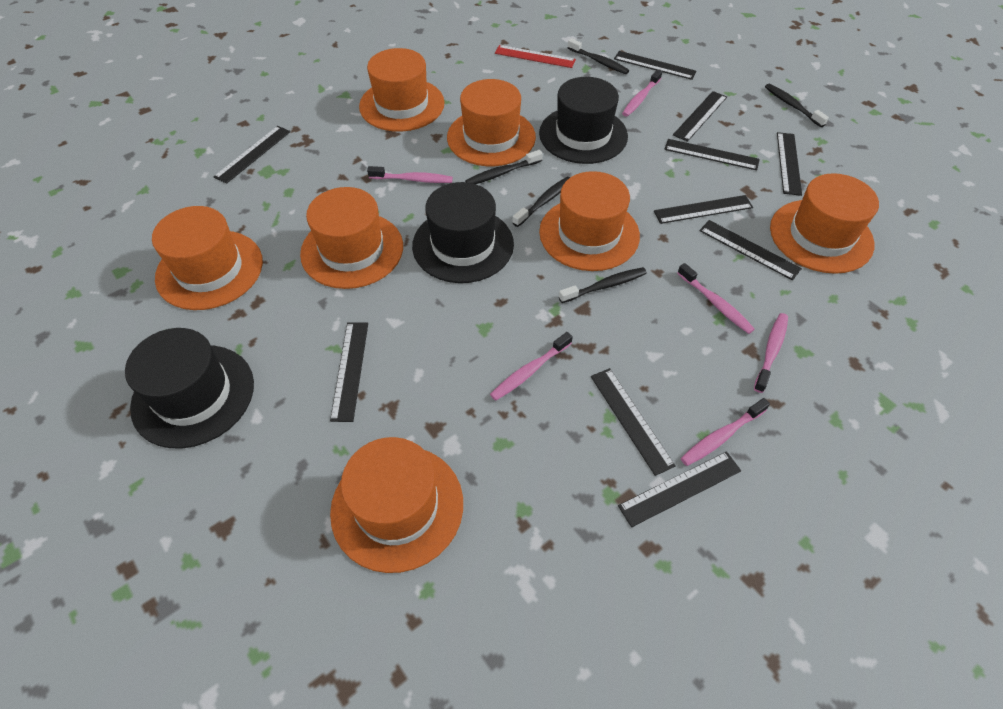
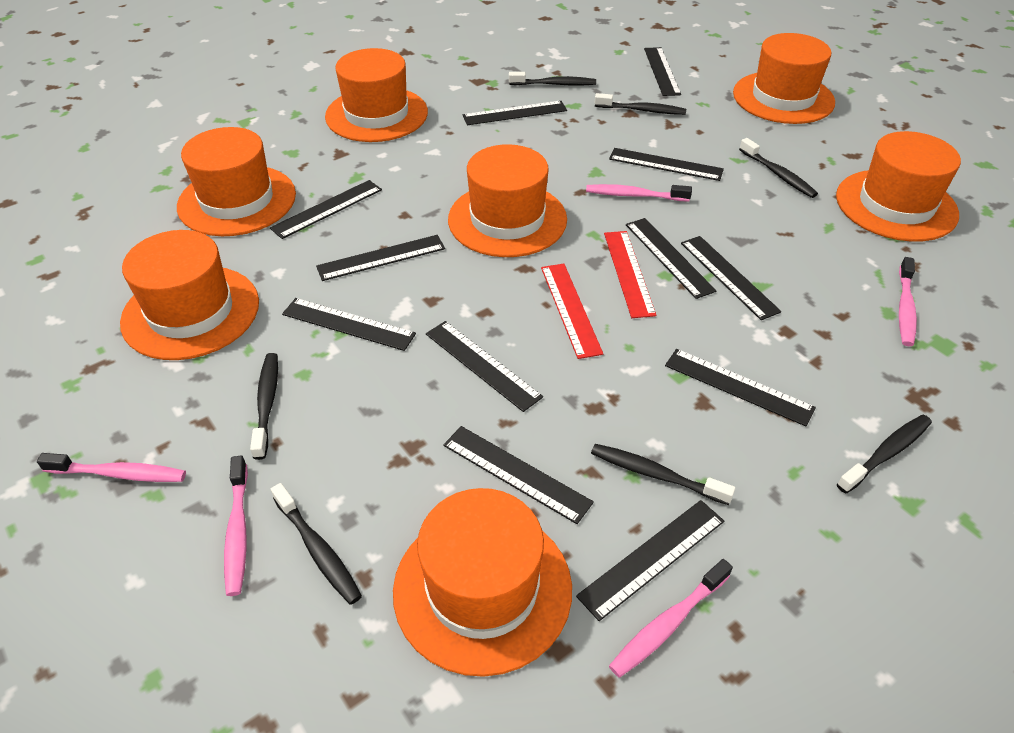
black hat: [125,328,254,448] [412,182,514,283] [539,77,628,164] = 3 -> none = 0
black ruler: [214,126,290,184] [330,322,368,422] [591,368,676,476] [614,51,697,80] [618,451,741,527] [654,195,753,224] [664,139,760,170] [673,91,727,142] [699,220,802,280] [777,132,802,196] = 10 -> [270,180,382,239] [282,298,416,351] [316,235,445,281] [426,321,543,412] [443,426,594,524] [463,101,567,125] [576,500,724,621] [609,148,724,181] [626,218,717,299] [644,47,681,96] [665,349,816,426] [681,236,781,320] = 12
black toothbrush: [465,150,543,184] [512,177,570,227] [559,267,647,303] [567,38,629,74] [765,83,829,127] = 5 -> [250,353,278,460] [271,483,362,605] [509,72,596,85] [591,444,735,505] [595,93,686,115] [739,138,818,198] [837,415,932,493] = 7
pink toothbrush: [367,166,453,183] [490,332,573,401] [622,69,663,117] [677,263,755,334] [681,398,770,466] [754,313,788,393] = 6 -> [37,453,186,482] [224,456,248,596] [586,184,692,201] [609,559,733,678] [899,257,917,346] = 5
red ruler: [495,45,576,68] = 1 -> [541,264,603,359] [604,231,656,318] = 2

